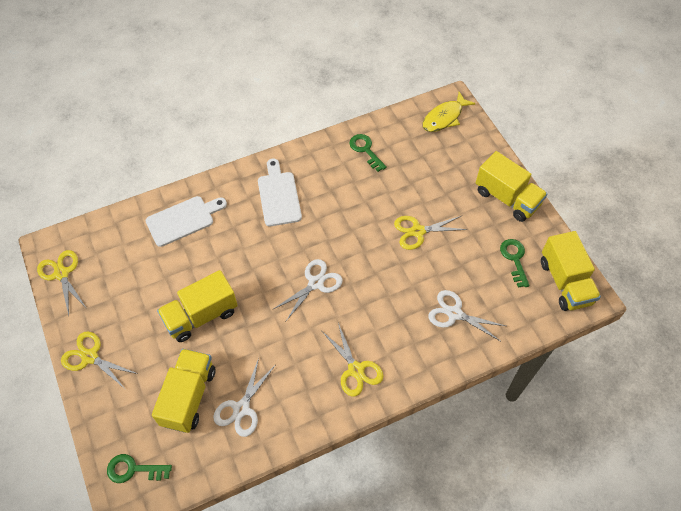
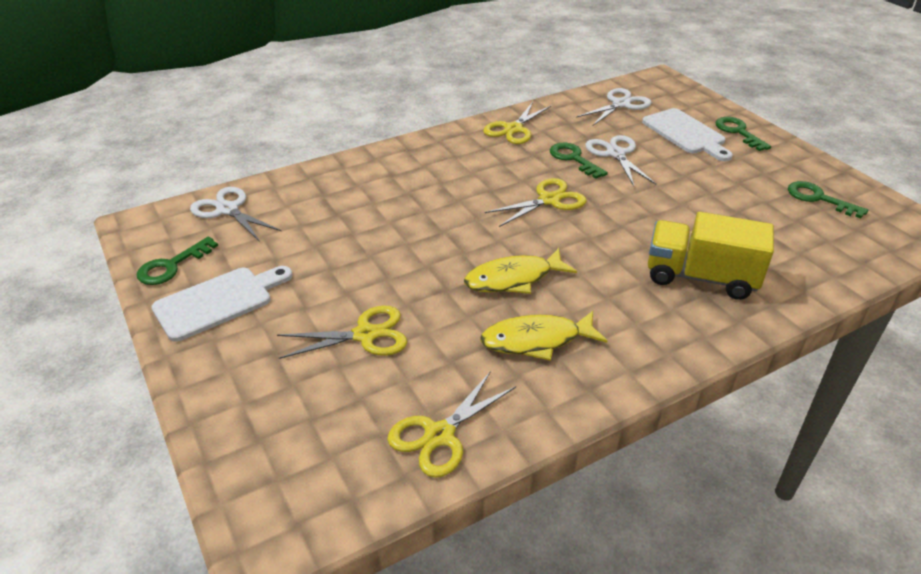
green key: [107,454,172,483] [350,134,387,172] [500,239,530,288] = 3 -> [137,237,218,285] [550,143,608,179] [716,117,771,151] [788,181,868,218] = 4
yellow fish: [422,92,476,132] = 1 -> [464,248,577,294] [480,311,607,361] = 2
yellow truck: [152,349,215,433] [157,270,238,342] [476,151,548,222] [541,231,601,311] = 4 -> [648,212,774,300] = 1

